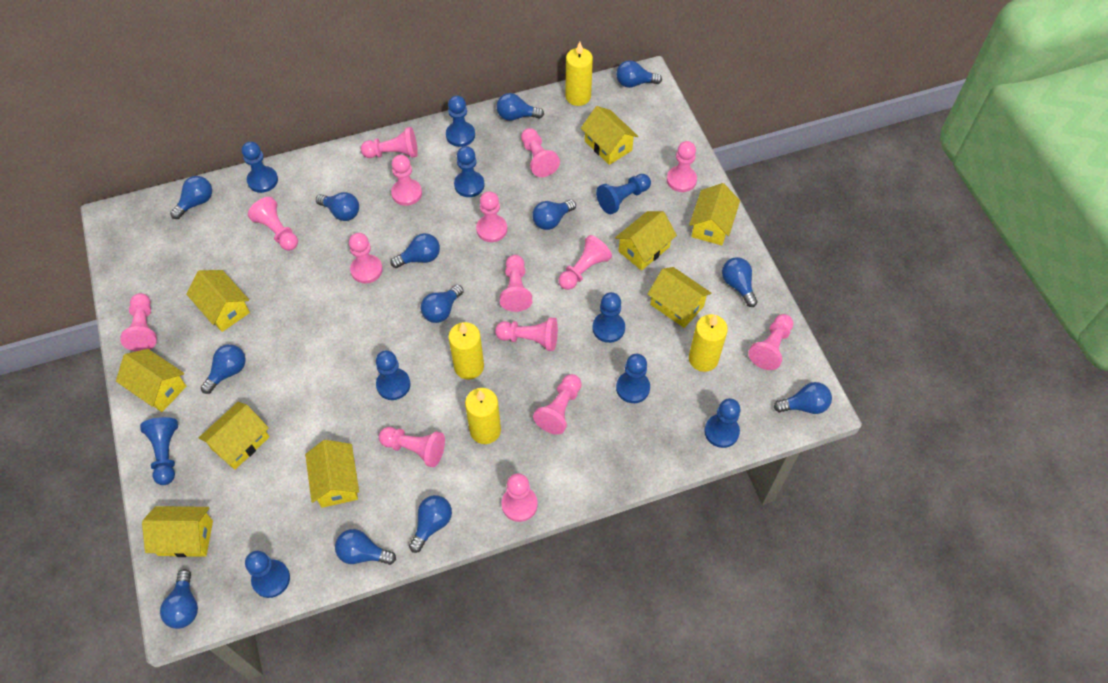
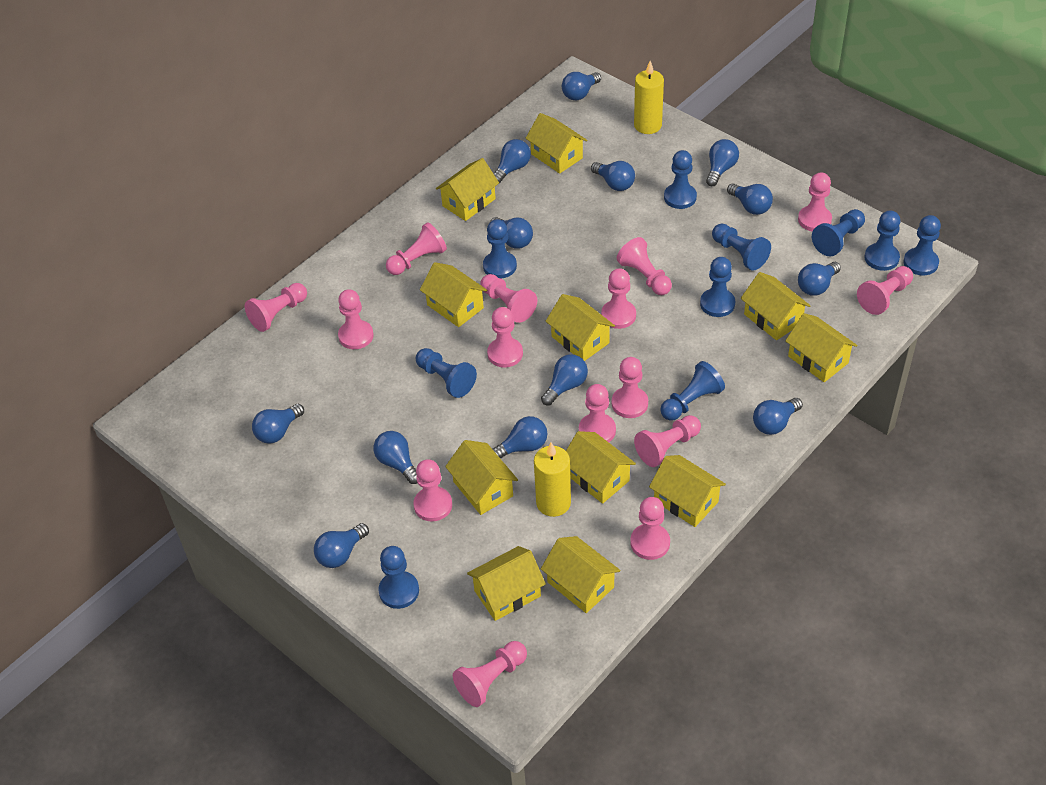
yellow candle: [448,322,484,379] [465,388,501,444] [565,42,593,106] [689,314,728,372] = 4 -> [534,443,571,517] [634,61,664,134] = 2
yellow house: [116,349,186,412] [142,506,213,557] [186,270,250,332] [199,402,269,470] [305,440,359,508] [581,106,638,165] [615,211,677,271] [648,267,711,328] [689,183,740,245] = 9 -> [420,262,487,327] [436,158,499,221] [445,440,518,515] [467,546,546,621] [525,113,587,174] [541,536,621,613] [546,294,615,361] [566,431,636,504] [649,455,726,527] [741,272,811,340] [785,313,857,382] = 11

